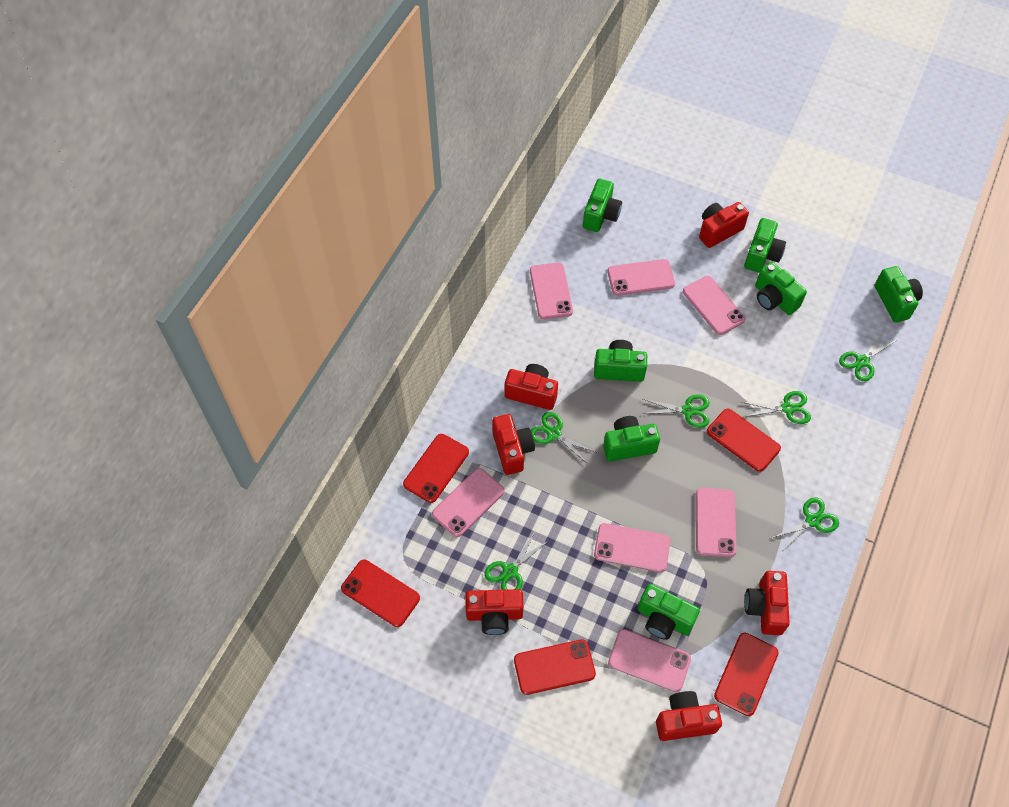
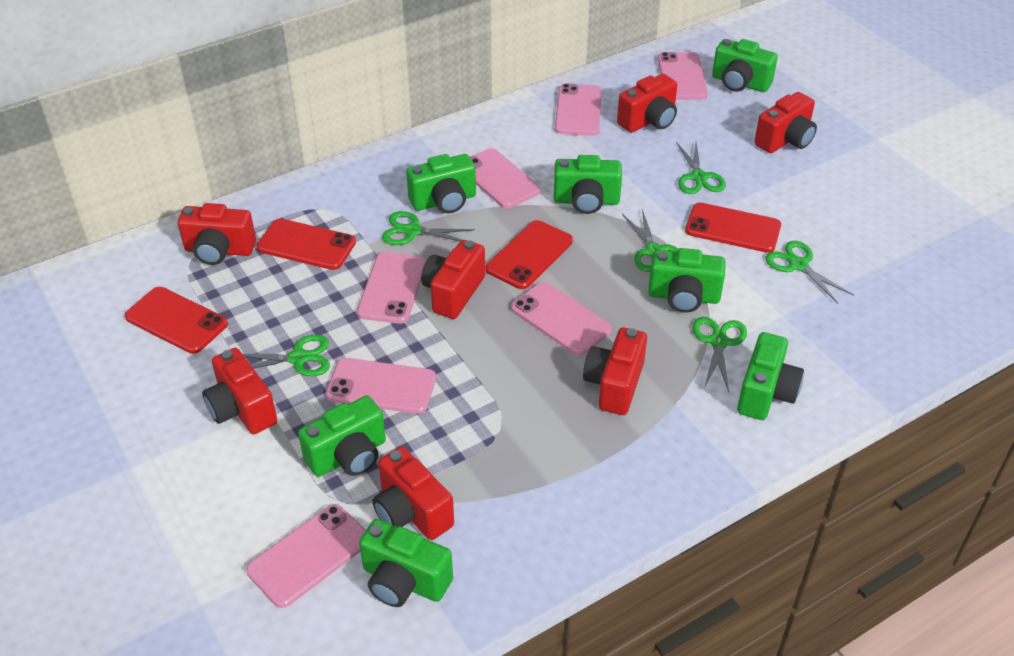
red camera: [465,589,523,635] [492,414,535,475] [505,364,558,410] [656,691,722,741] [699,202,749,248] [745,571,790,635] = 6 -> [178,203,256,265] [202,348,277,434] [373,446,454,540] [421,240,485,319] [583,327,647,415] [617,74,677,133] [754,92,817,153] = 7
red phone: [341,560,420,627] [403,434,469,503] [514,639,596,695] [707,409,781,472] [714,633,779,716] = 5 -> [125,287,228,354] [256,218,356,270] [486,220,573,289] [685,203,781,253] = 4

